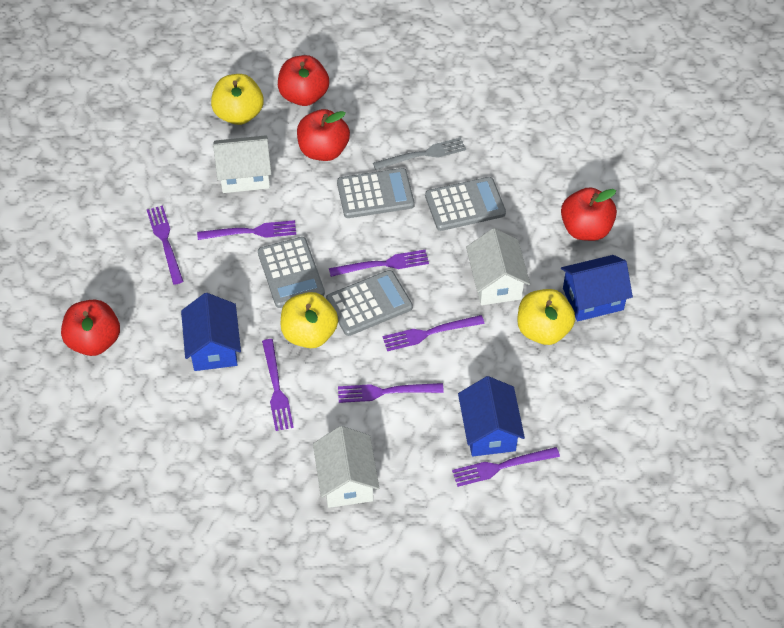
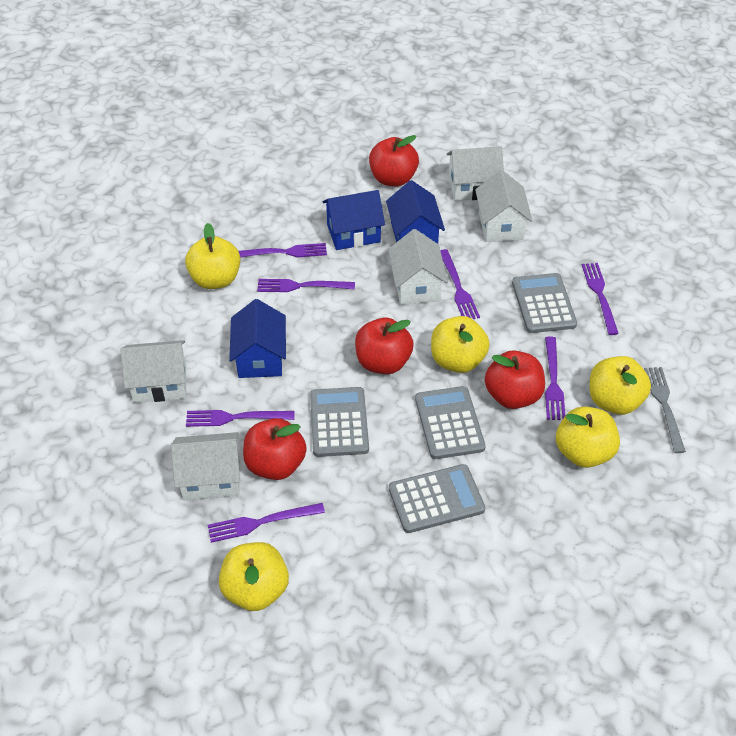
white house: [213,135,271,193] [313,426,379,508] [466,228,530,305] = 3 -> [120,340,186,403] [171,432,240,500] [388,229,448,305] [447,146,504,201] [475,170,533,242] = 5
yellow apple: [211,74,264,125] [281,292,338,348] [517,289,575,345] = 3 -> [185,223,240,289] [219,542,289,611] [431,316,490,373] [556,407,620,468] [590,356,651,415] = 5

